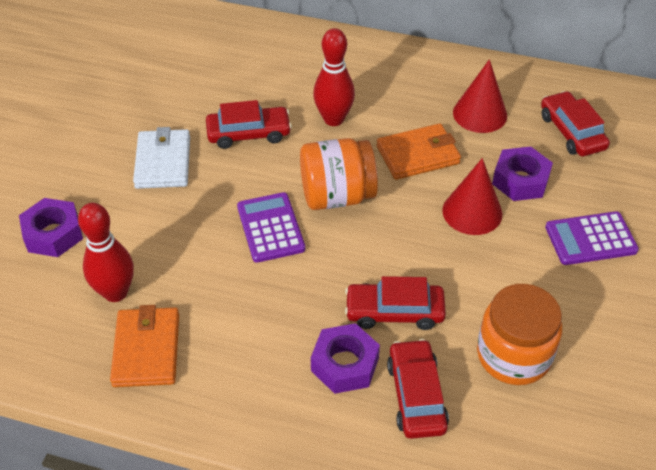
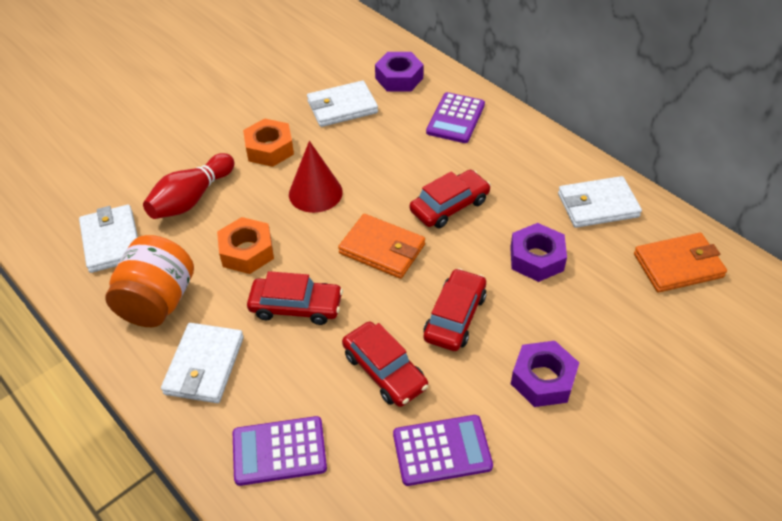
orange jar: [300,138,378,210] [477,284,562,385] = 2 -> [105,235,194,327] = 1
orange nut: none = 0 -> [217,217,274,274] [243,118,294,167] = 2
purple calculator: [237,192,305,263] [545,211,639,265] = 2 -> [233,416,327,486] [393,415,493,486] [426,92,485,143] = 3
red bowling pin: [78,203,134,302] [313,28,355,126] = 2 -> [143,153,235,219] = 1
red cone: [442,158,502,235] [453,59,507,133] = 2 -> [289,141,343,213] = 1
white wallet: [133,127,190,189] = 1 -> [79,205,138,273] [161,323,244,403] [307,81,378,127] [558,176,642,228] = 4

